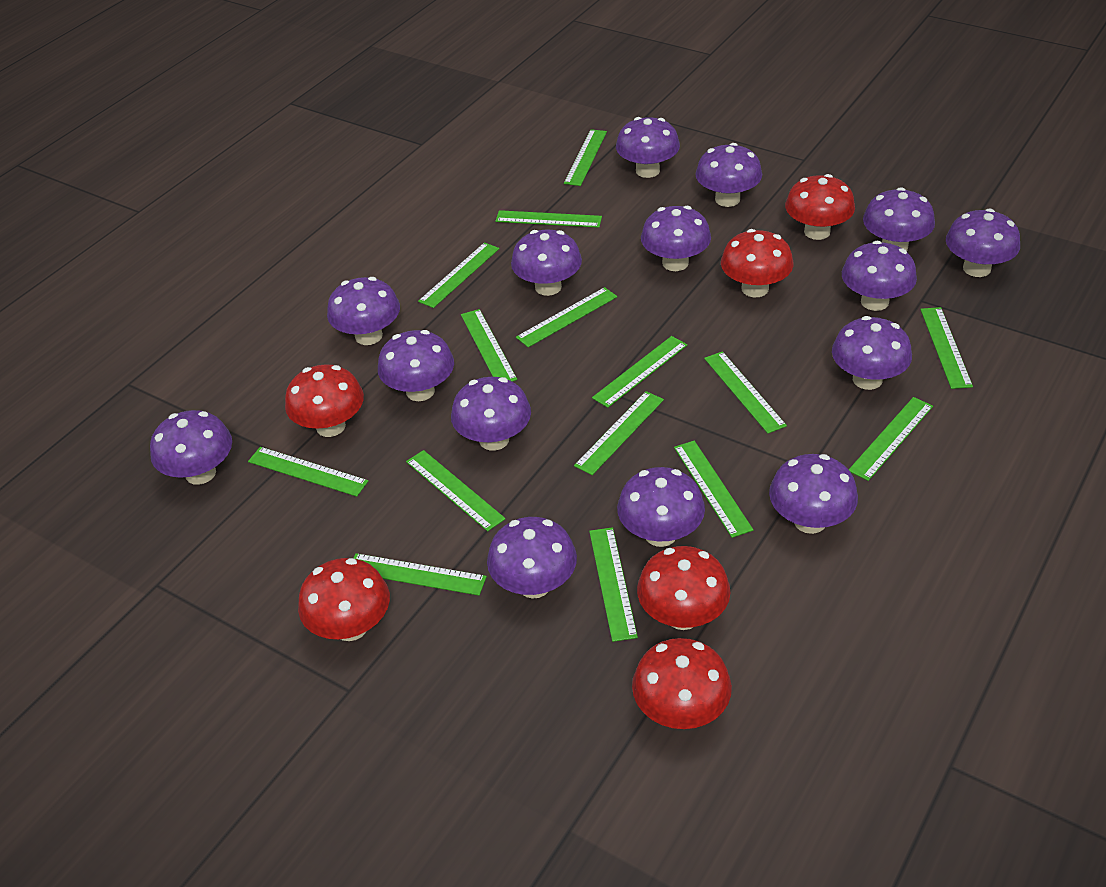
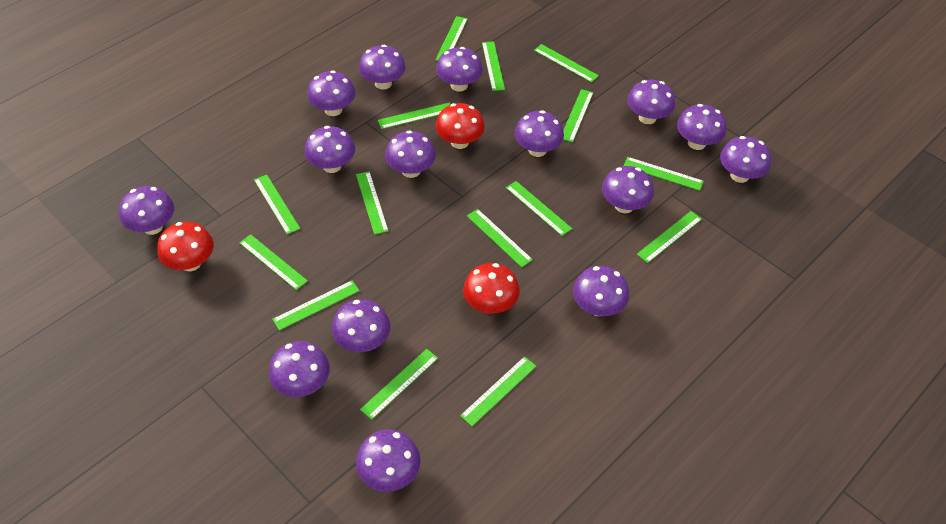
red mushroom: [285,364,364,437] [298,558,390,641] [632,638,732,729] [637,546,730,630] [721,229,793,297] [785,174,855,240] = 6 -> [157,222,214,271] [436,103,485,149] [463,263,520,314] = 3

